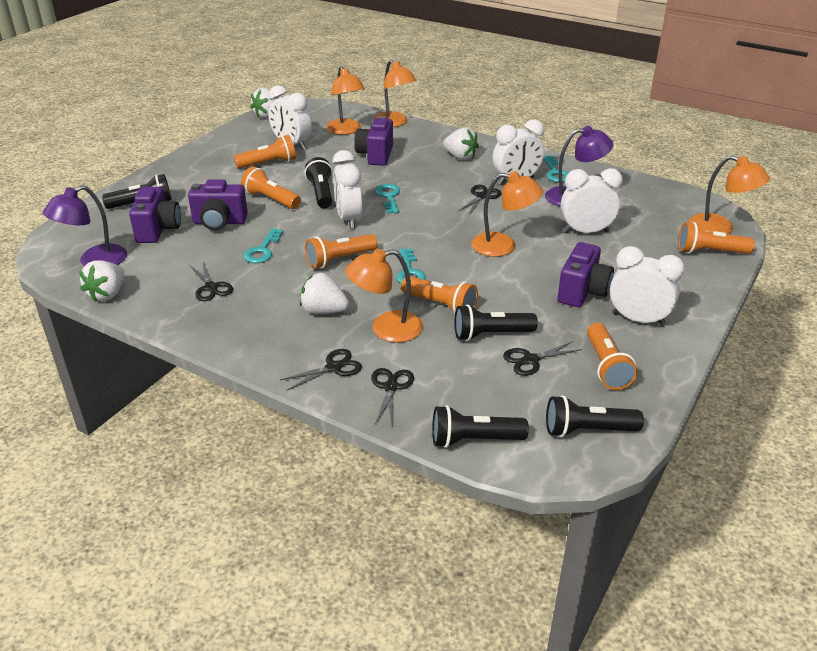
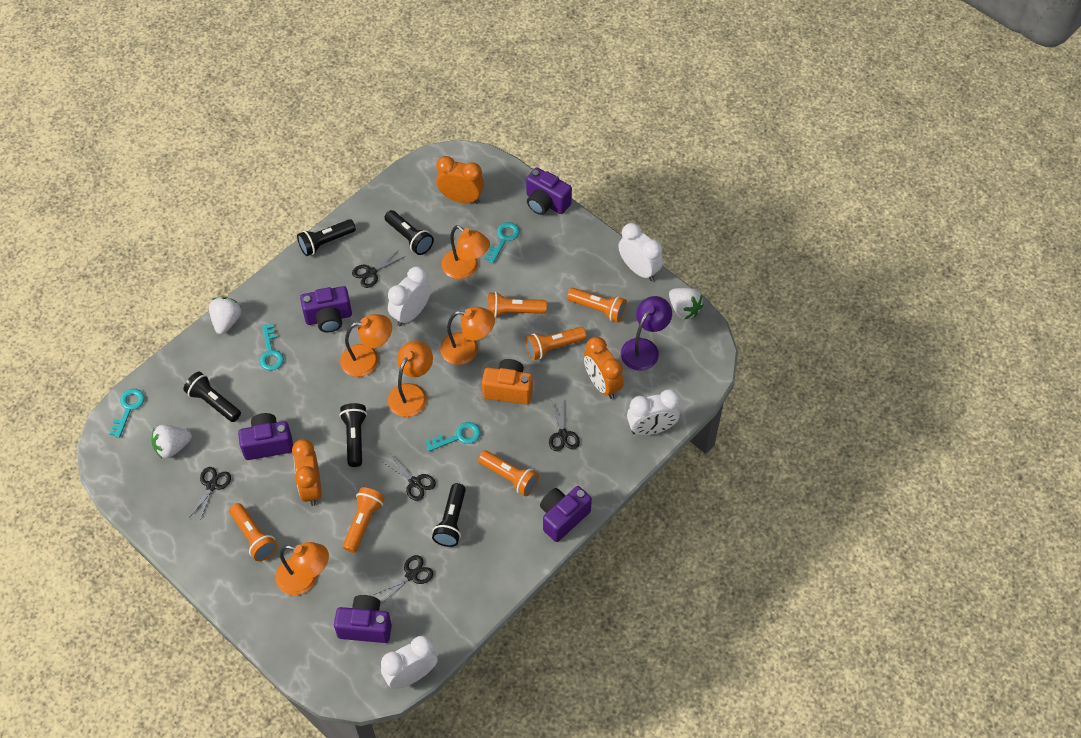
orange camera: none = 0 -> [482,359,533,405] = 1
orange clock: none = 0 -> [292,439,321,506] [436,156,484,204] [584,337,623,399] = 3
purple camera: [129,187,181,243] [188,179,248,230] [354,116,393,166] [558,242,614,307] = 4 -> [238,413,293,460] [300,286,352,332] [334,595,392,643] [526,167,572,215] [540,486,592,542] = 5
purple lamp: [43,185,127,266] [545,126,613,207] = 2 -> [621,296,672,371] = 1
white clock: [268,85,312,150] [332,150,363,229] [493,119,544,185] [561,168,623,233] [610,246,685,326] = 5 -> [381,636,438,689] [388,266,431,326] [618,223,663,281] [627,389,680,435] = 4
white strawberry: [79,260,124,302] [250,88,279,118] [300,273,349,314] [443,127,479,160] = 4 -> [152,425,192,459] [209,297,241,334] [669,288,704,319] = 3

